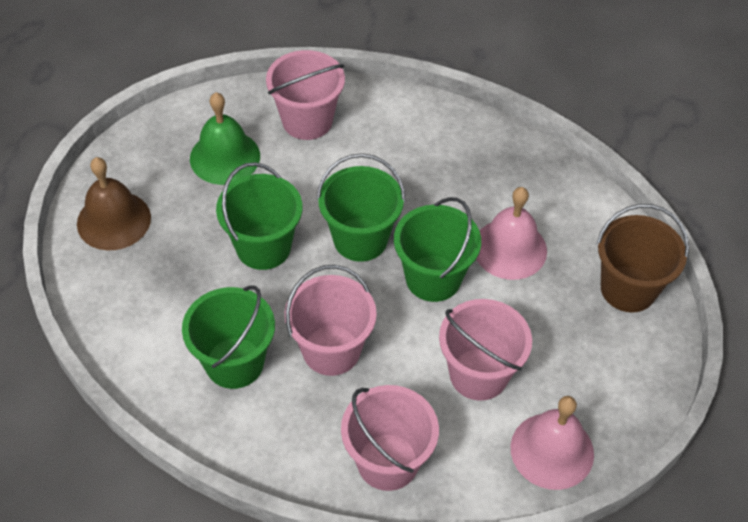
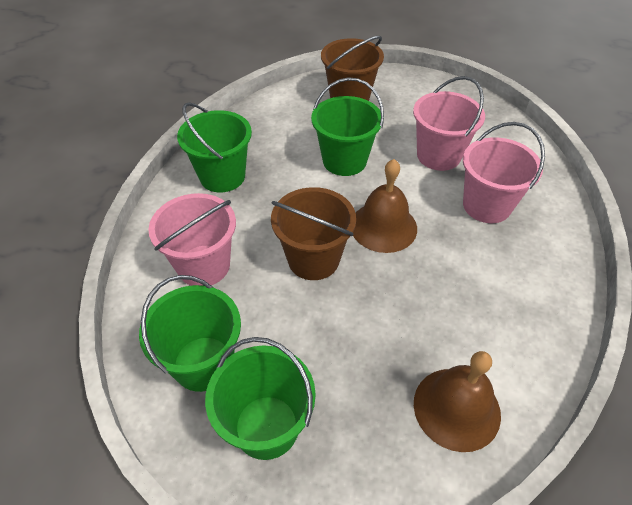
brown bell: [77,157,151,250] = 1 -> [353,159,417,253] [414,351,501,452] = 2
brown bucket: [596,204,689,313] = 1 -> [271,187,356,280] [321,36,384,101] = 2
green bell: [190,92,260,185] = 1 -> none = 0
pink bell: [476,187,547,280] [511,396,594,490] = 2 -> none = 0
pink bucket: [266,50,345,140] [285,265,377,376] [341,385,439,491] [439,299,532,401] = 4 -> [148,193,236,286] [413,76,485,171] [463,122,545,223] = 3

